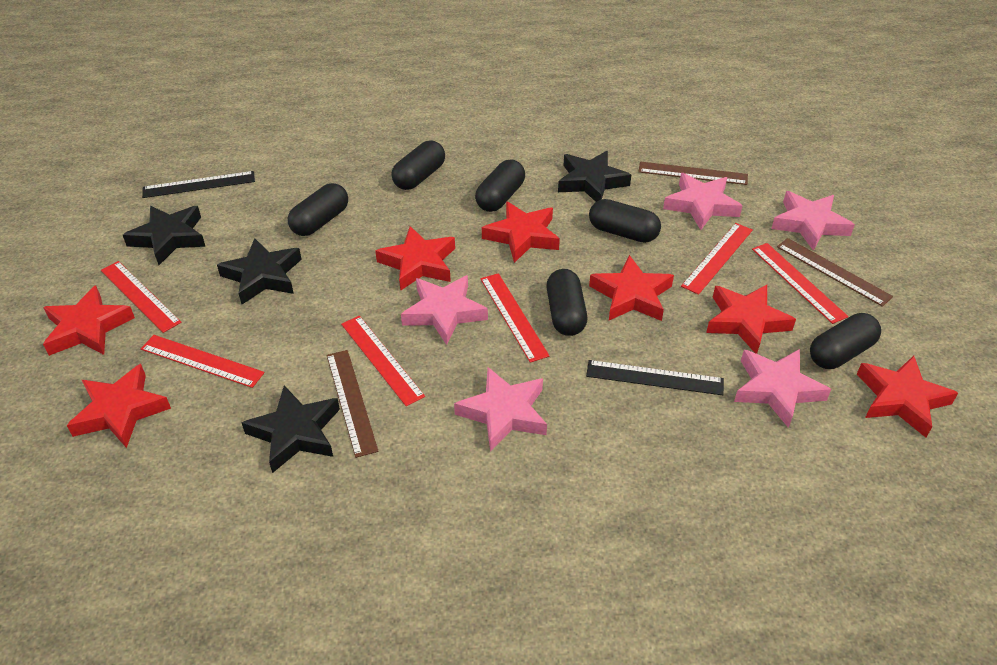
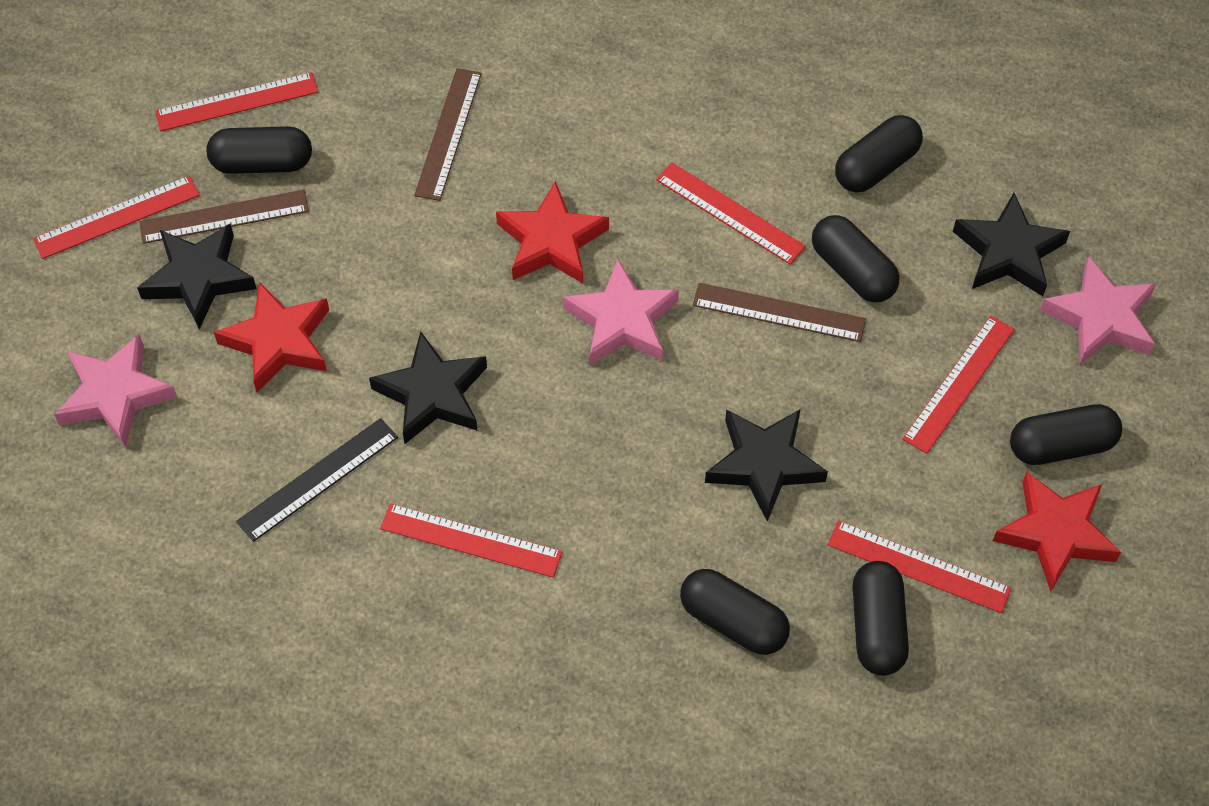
black ruler: [142,171,255,198] [586,360,724,395] = 2 -> [236,418,398,542] = 1
pink star: [401,275,488,345] [454,367,547,452] [663,173,742,230] [734,349,831,428] [771,191,855,251] = 5 -> [54,335,177,448] [563,259,679,365] [1040,257,1157,365] = 3
red star: [43,285,135,356] [66,364,171,448] [375,226,455,291] [482,201,560,263] [589,255,674,321] [706,285,796,354] [857,356,958,438] = 7 -> [214,282,329,392] [496,181,609,283] [993,471,1121,592] = 3

